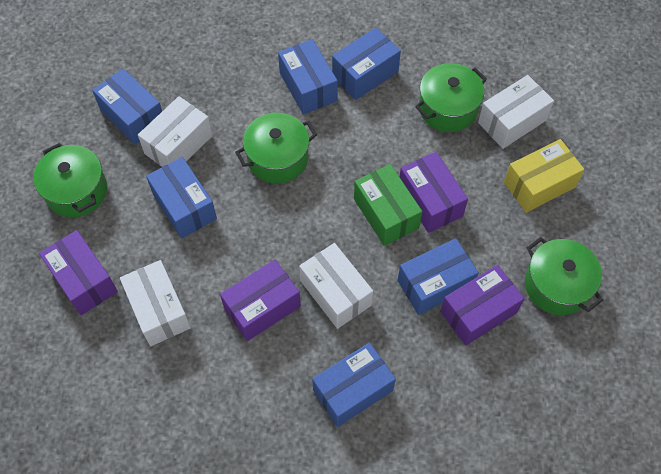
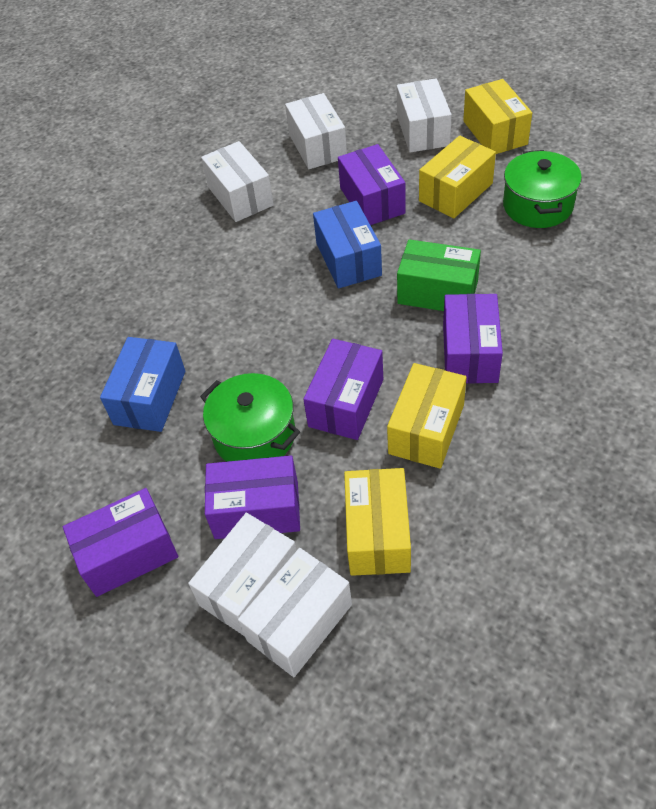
blue box: [92,68,162,145] [146,157,217,239] [278,39,338,114] [312,342,396,427] [332,27,401,100] [397,238,479,315] = 6 -> [100,337,186,432] [313,201,382,289] = 2
green pot: [33,143,107,217] [235,113,317,183] [415,63,487,132] [525,237,603,315] = 4 -> [200,373,300,462] [503,150,582,228] = 2
purple box: [39,230,118,315] [220,259,301,341] [400,152,468,233] [440,265,525,346] = 4 -> [63,488,178,597] [205,456,300,539] [303,339,383,440] [338,144,405,225] [443,294,503,383] = 5
white box: [120,260,191,346] [138,96,212,167] [299,243,373,329] [478,75,554,149] = 4 -> [188,513,297,636] [201,141,274,222] [238,548,352,677] [285,93,347,169] [397,78,452,152] = 5
yellow box: [504,139,584,213] = 1 -> [344,468,411,576] [387,363,467,469] [419,136,496,218] [463,79,532,154] = 4

